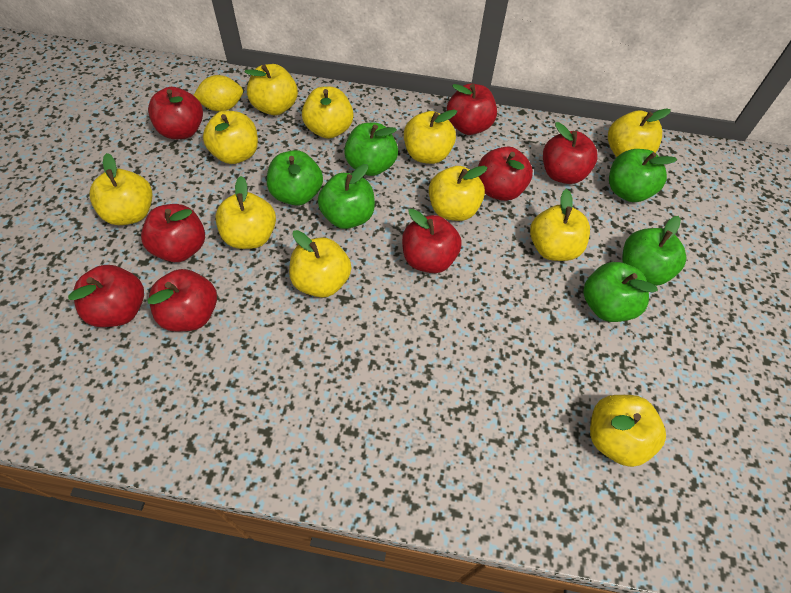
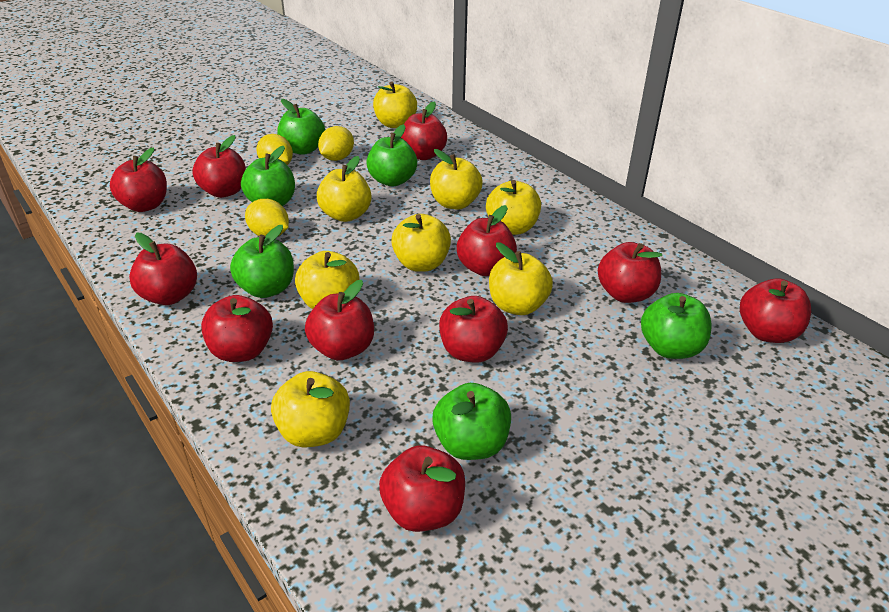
red apple: [68,265,144,327] [141,204,205,262] [147,269,217,332] [148,87,203,139] [402,209,462,273] [447,84,497,135] [478,147,533,201] [543,122,598,184] = 8 -> [110,147,167,212] [129,233,197,305] [192,135,246,198] [201,295,273,362] [305,280,374,360] [379,445,465,532] [401,102,447,160] [439,296,508,363] [457,205,517,276] [598,242,662,303] [740,278,811,343] = 11
yellow apple: [89,153,153,225] [203,111,258,164] [215,176,276,249] [245,64,298,115] [289,230,351,298] [302,87,354,139] [404,109,457,164] [429,166,488,221] [530,189,590,261] [590,395,666,467] [608,108,671,157] = 11 -> [271,371,350,448] [295,251,359,309] [317,156,372,222] [373,81,417,128] [391,214,451,272] [430,149,483,210] [486,180,541,235] [489,243,553,315] = 8
yellow lemon: [194,75,243,111] = 1 -> [245,199,289,236] [256,134,293,165] [318,126,354,161] = 3

